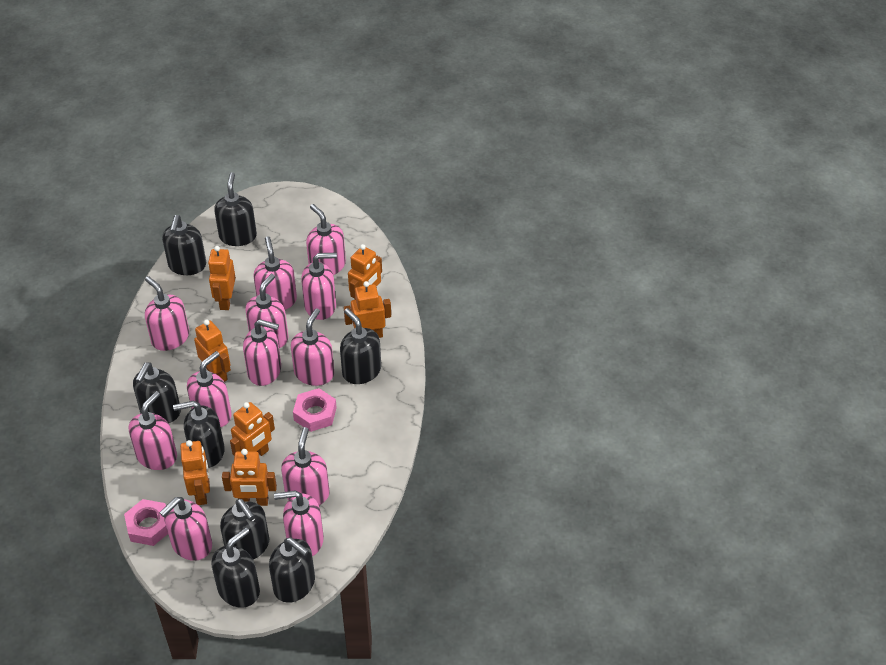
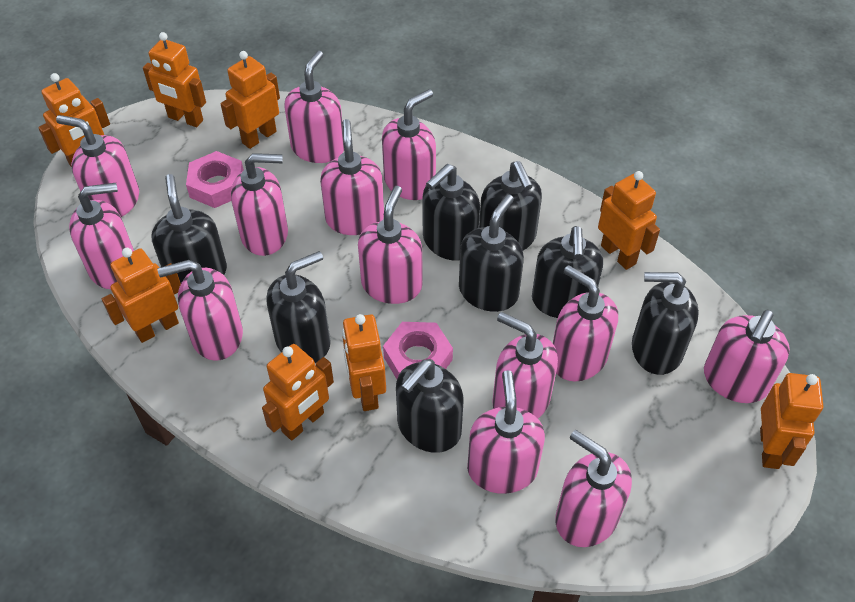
orange robot: [180,440,210,505] [194,320,231,382] [208,246,236,310] [222,449,277,506] [230,402,275,456] [344,281,391,338] [348,244,382,300] = 7 -> [38,73,110,167] [102,248,181,343] [143,32,206,127] [221,51,280,149] [262,344,334,441] [342,314,386,411] [598,171,660,270] [760,373,823,469] = 8
pink soap dispenser: [129,391,177,470] [145,276,189,351] [160,497,212,561] [187,351,232,427] [243,319,281,386] [245,274,288,348] [254,236,297,310] [274,490,324,556] [281,427,329,505] [291,308,334,386] [301,253,337,320] [306,204,346,275] = 12 -> [56,115,139,217] [69,183,134,289] [157,260,243,361] [231,153,288,256] [285,51,344,163] [320,119,384,235] [358,186,423,304] [382,89,436,200] [467,370,545,494] [492,312,558,418] [553,265,618,381] [555,430,632,547] [704,310,790,403] = 13

